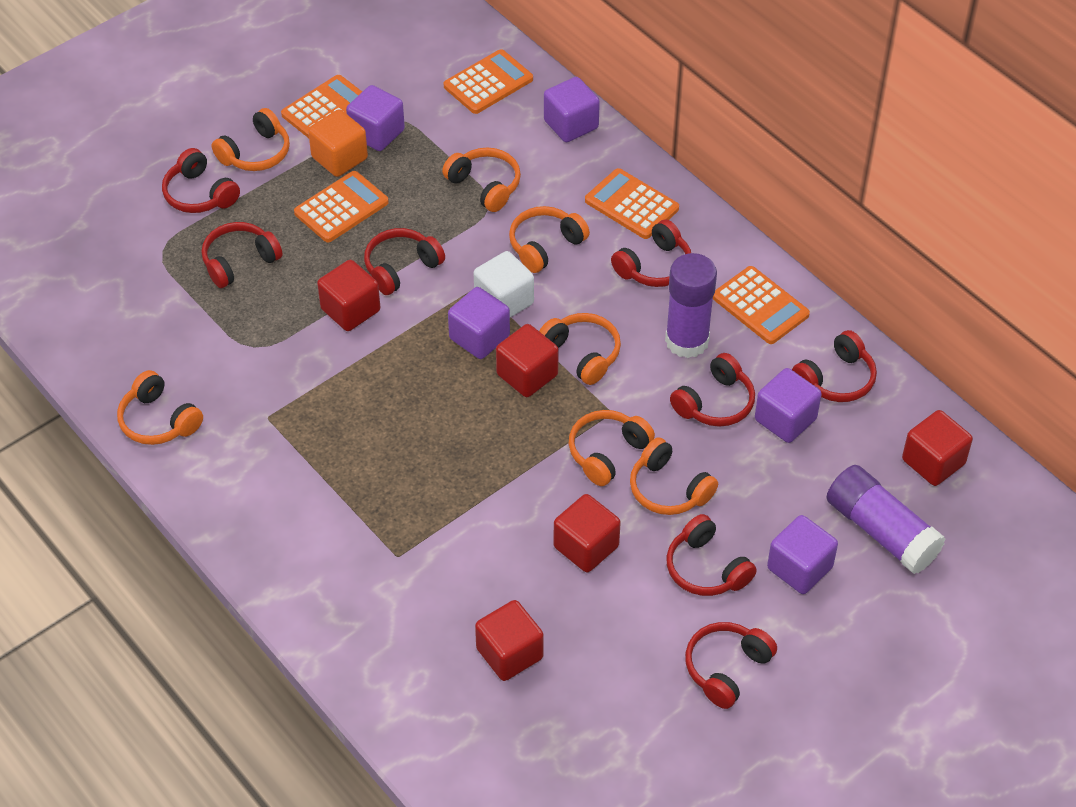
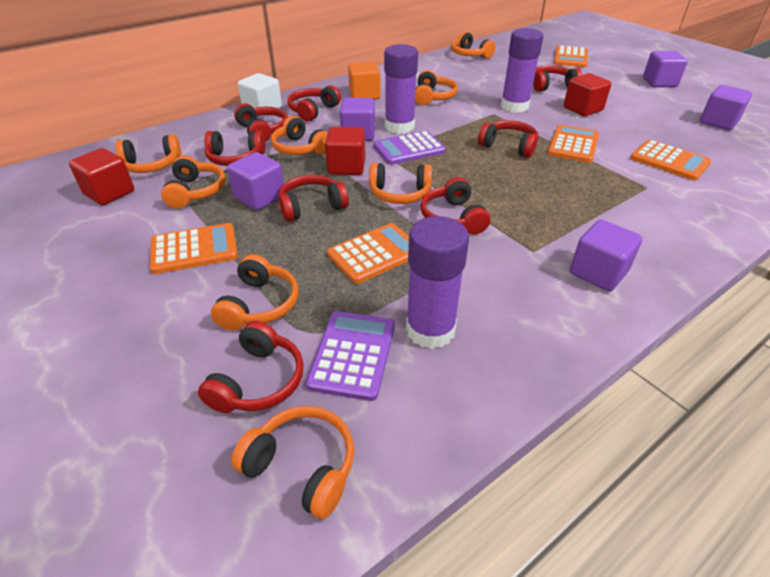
orange headphones: [117,370,203,445] [212,108,290,171] [442,148,521,212] [509,206,590,273] [539,313,621,385] [569,410,655,486] [630,437,718,515] = 7 -> [115,134,181,173] [161,155,225,209] [211,254,299,331] [231,406,354,519] [271,116,328,155] [369,163,432,204] [415,70,458,106] [451,32,496,59] = 8
purple calculator: none = 0 -> [306,311,395,401] [374,131,446,165] = 2
purple glue stick: [665,253,717,358] [827,465,946,574] = 2 -> [384,44,418,134] [406,216,469,349] [501,28,544,113] = 3
red cube: [317,260,380,331] [475,600,544,681] [496,324,559,397] [553,494,621,573] [902,410,973,486] = 5 -> [69,148,134,205] [325,127,366,175] [564,73,611,116] = 3

